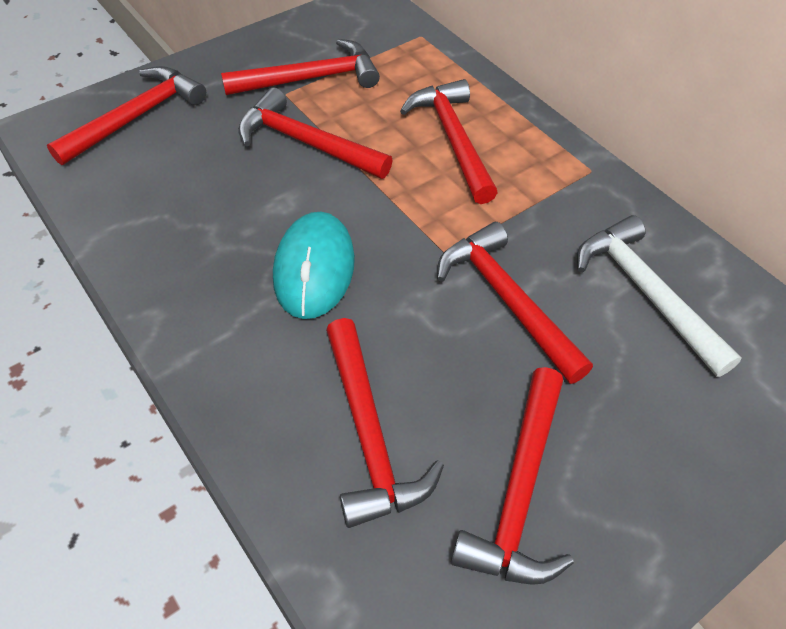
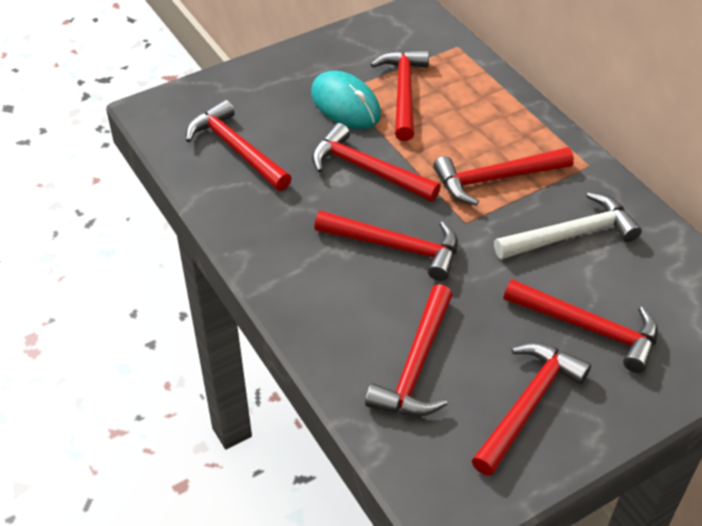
red hammer: [47,66,206,165] [221,39,380,95] [238,87,393,179] [326,318,444,528] [400,79,498,204] [437,222,593,384] [451,367,574,585] = 7 -> [186,100,292,191] [312,123,441,202] [314,211,458,281] [365,284,453,417] [370,50,429,141] [433,147,574,206] [472,343,591,476] [504,279,658,373] = 8

